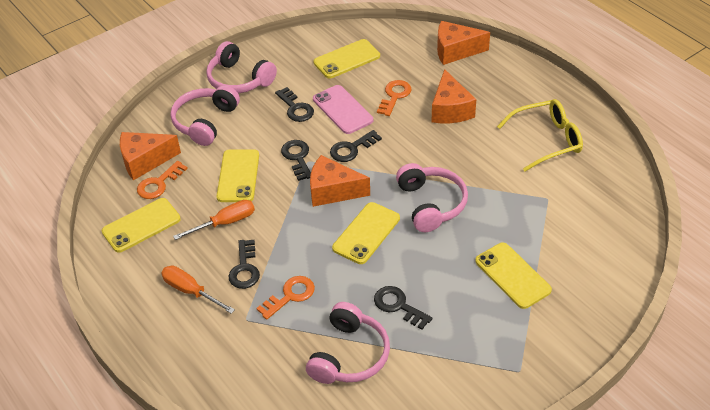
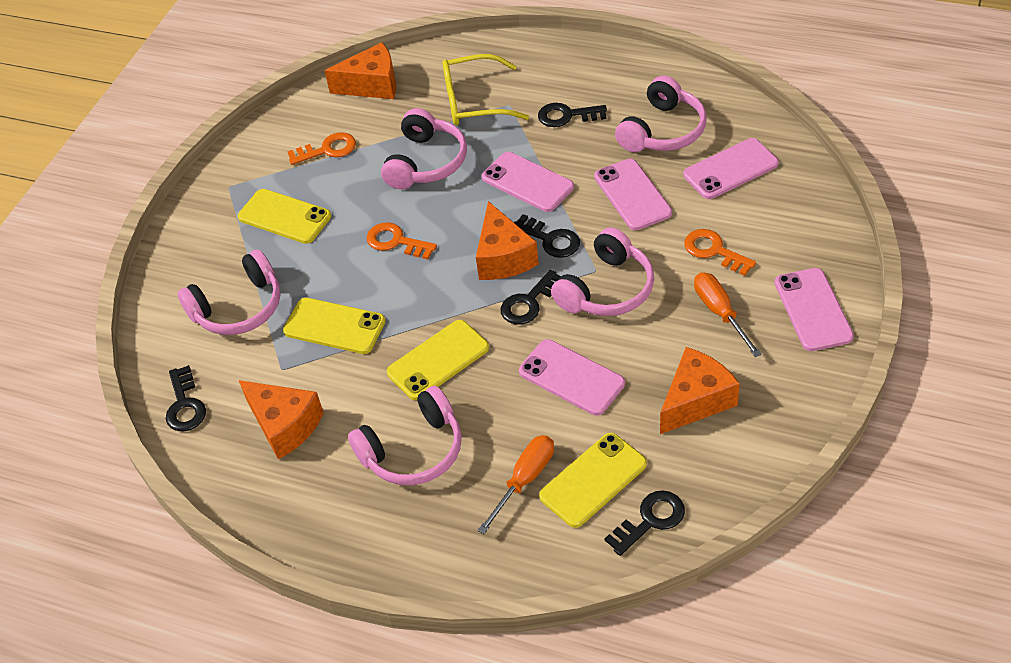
pink headphones: [170,85,240,146] [206,41,277,93] [306,302,390,384] [396,163,468,232] = 4 -> [177,249,281,335] [348,386,462,485] [381,108,467,189] [551,227,654,316] [615,76,707,152] = 5
pink phone: [313,85,373,134] = 1 -> [482,152,574,212] [519,339,625,416] [594,159,672,230] [683,138,779,199] [775,268,854,351] = 5
yellow phone: [102,198,181,253] [217,149,259,202] [313,39,380,79] [332,202,400,264] [475,243,552,309] = 5 -> [238,189,331,244] [283,298,385,354] [387,320,489,400] [539,433,647,528] = 4

